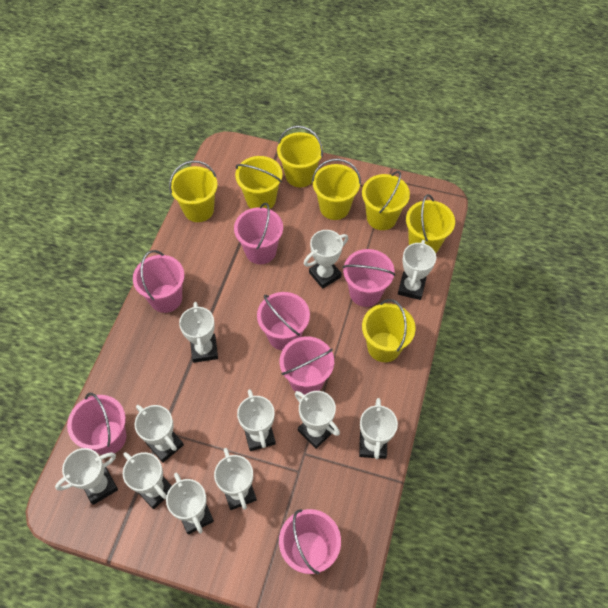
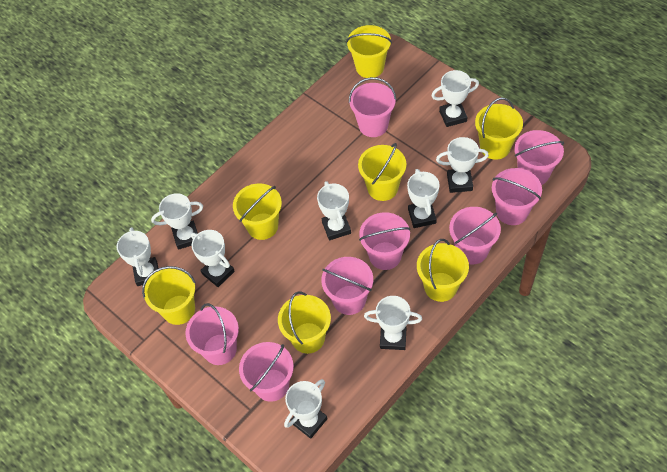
pink bucket: [67,393,126,455] [133,250,185,313] [234,203,283,264] [257,292,310,350] [279,509,341,574] [280,336,334,395] [342,249,395,307] = 7 -> [186,303,239,365] [239,342,294,402] [321,257,373,315] [349,77,396,137] [359,212,411,270] [449,207,501,264] [492,168,542,225] [514,130,564,185] = 8
white trophy: [55,448,118,505] [123,452,172,509] [135,405,184,463] [166,473,214,534] [179,302,218,363] [214,448,257,510] [237,389,276,451] [295,391,340,449] [304,230,348,289] [359,398,398,459] [398,240,436,300] = 11 -> [117,227,158,286] [151,193,203,250] [191,230,235,287] [284,379,327,439] [317,181,351,240] [364,296,422,350] [407,169,440,228] [431,70,479,127] [436,137,489,193] = 9

